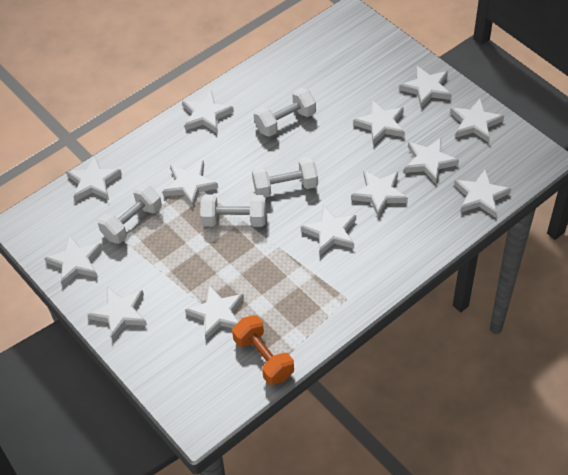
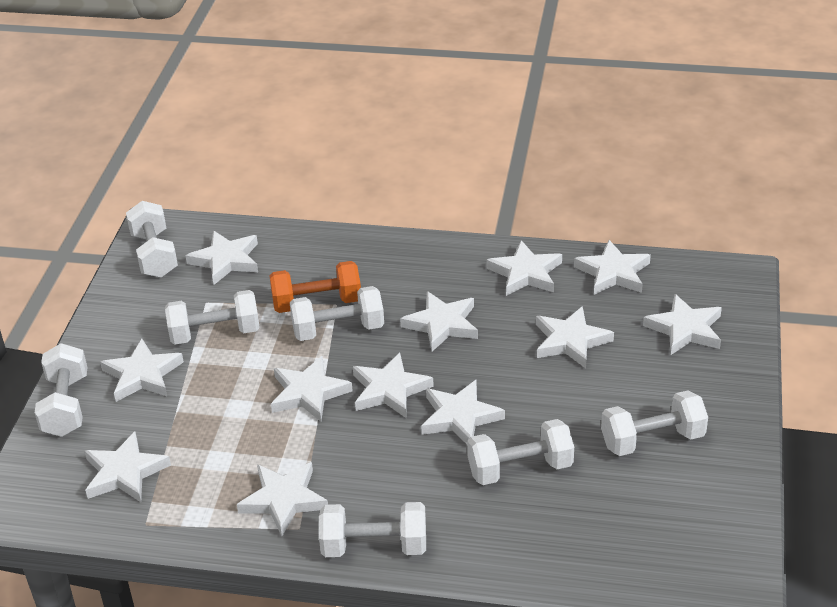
white dumbbell: [98,184,162,244] [200,194,266,227] [252,157,318,197] [254,88,316,137] = 4 -> [35,343,87,437] [126,201,178,278] [165,290,260,345] [290,286,384,341] [319,502,426,557] [467,419,574,485] [601,390,708,456] = 7
white star: [44,235,102,287] [66,156,122,201] [87,287,147,340] [162,160,218,207] [182,90,234,133] [185,285,244,339] [301,205,356,256] [351,170,408,217] [353,100,405,145] [400,65,452,108] [404,138,459,184] [450,98,504,143] [454,169,511,218] = 13 -> [85,431,171,502] [100,339,184,402] [185,231,258,285] [237,462,328,536] [271,356,353,422] [353,352,434,418] [400,291,478,351] [421,380,505,444] [487,240,562,296] [536,306,614,368] [574,240,651,295] [643,294,722,355] = 12

